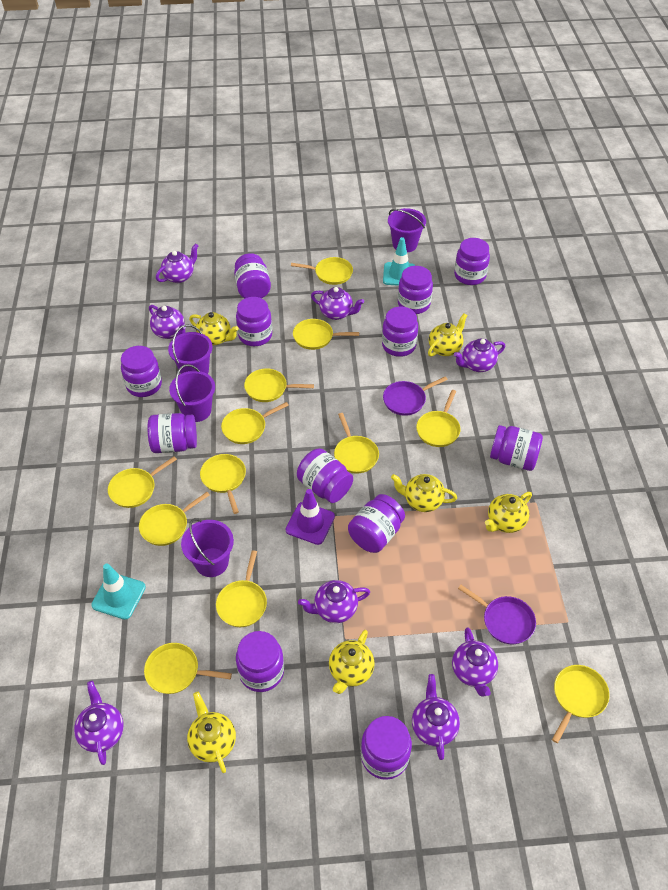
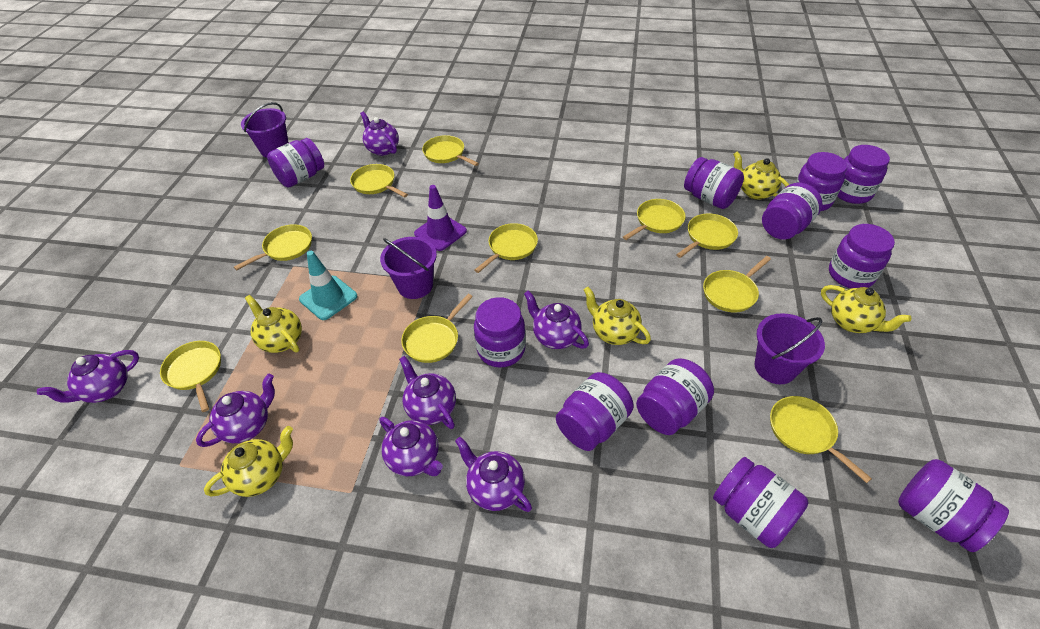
purple bucket: [168,325,213,374] [169,364,215,422] [181,518,234,577] [388,208,426,253] = 4 -> [241,102,289,158] [380,237,437,299] [755,313,825,384] = 3
purple jar: [121,346,162,397] [148,413,197,453] [234,253,271,298] [236,297,272,346] [236,631,284,692] [297,448,353,503] [348,494,405,553] [361,716,412,780] [382,306,418,357] [398,266,433,314] [454,238,490,285] [490,425,543,471] = 12 -> [267,138,324,188] [474,297,526,367] [556,372,634,451] [636,358,714,435] [684,157,744,209] [713,457,809,548] [762,183,823,240] [796,152,847,211] [829,224,895,288] [837,145,890,204] [898,459,1009,552] = 11
purple pan: [383,376,448,416] [458,585,536,644] = 2 -> none = 0
purple teapot: [74,681,124,765] [149,305,186,339] [156,243,199,283] [298,580,370,623] [311,287,364,320] [412,674,460,760] [452,628,498,697] [454,338,505,372] = 8 -> [37,350,139,403] [196,374,275,447] [360,111,399,156] [379,417,443,476] [399,356,456,429] [455,437,532,512] [524,290,589,349] = 7
turquoise traffic cone: [91,564,146,620] [383,237,416,286] = 2 -> [299,251,357,320] = 1
yellow pan: [108,456,177,508] [139,492,210,546] [144,643,232,694] [200,454,246,514] [216,550,267,627] [221,402,289,444] [244,369,314,402] [291,257,353,285] [293,319,359,350] [334,413,379,474] [416,390,461,447] [552,665,610,743] = 12 -> [160,341,221,412] [234,224,312,270] [350,164,408,197] [401,294,473,363] [422,135,479,166] [475,223,538,273] [623,199,686,240] [676,214,738,258] [703,256,771,313] [770,396,872,483] = 10
yellow teapot: [187,692,236,773] [189,312,239,345] [329,630,375,694] [391,474,457,512] [428,313,467,357] [485,492,532,533] = 6 -> [204,426,293,497] [245,295,302,353] [584,287,651,345] [733,151,789,200] [821,285,911,333] = 5

